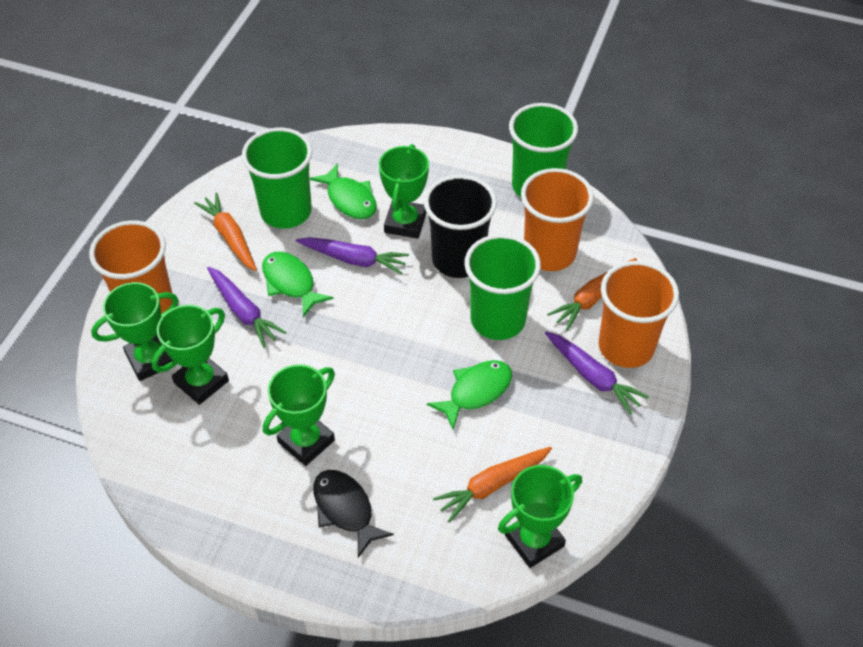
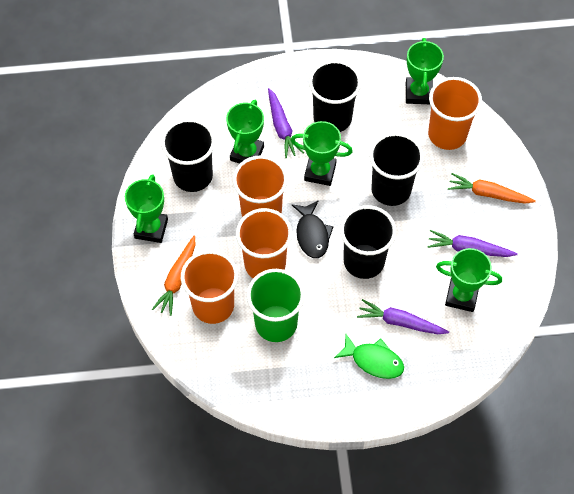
black cup: [424,175,497,278] = 1 -> [161,119,215,192] [309,60,361,132] [340,205,396,279] [369,133,424,206] = 4
green cup: [242,128,312,229] [464,234,541,340] [509,103,578,197] = 3 -> [247,269,305,342] = 1
green fish: [262,252,334,317] [310,164,377,219] [427,360,512,430] = 3 -> [334,334,404,379] = 1
orange carrot: [194,193,257,271] [433,447,552,522] [547,258,637,331] = 3 -> [152,236,195,316] [448,173,536,204] = 2
orange cup: [89,220,173,313] [521,168,594,271] [599,261,679,368] = 3 -> [181,250,238,324] [233,155,288,217] [236,208,292,278] [428,77,482,150] = 4

